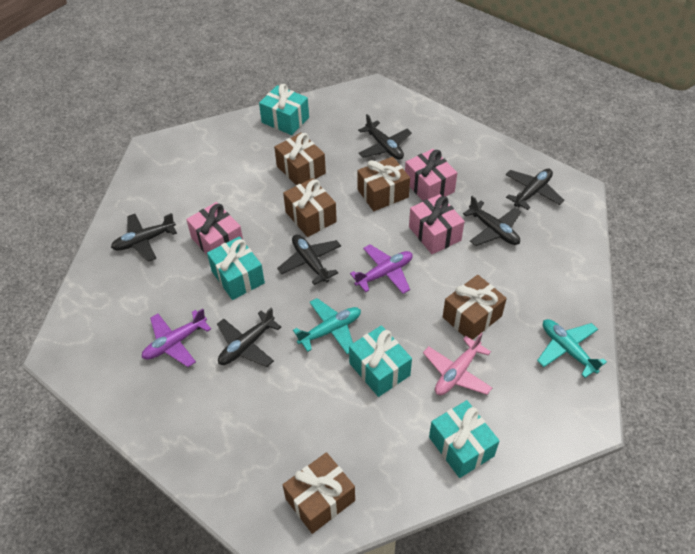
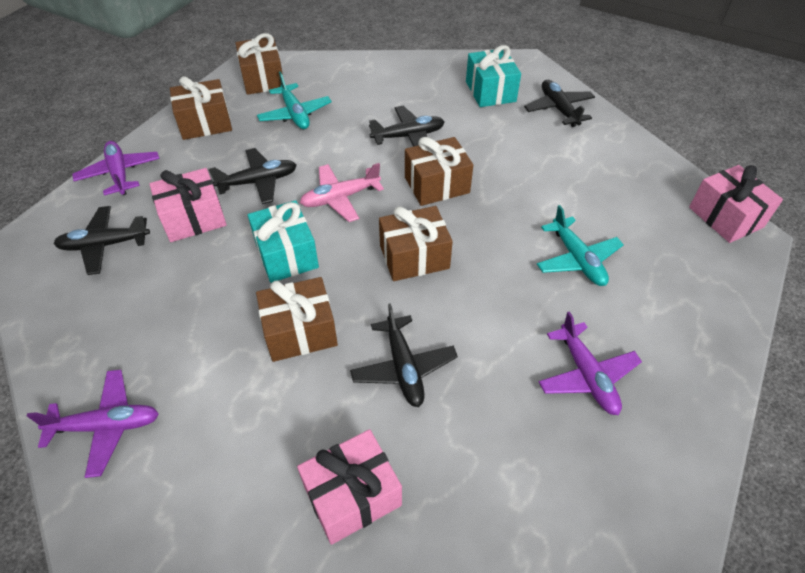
black plane: [111,213,177,262] [217,307,281,367] [277,235,341,285] [358,114,412,160] [463,196,521,246] [505,169,564,210] = 6 -> [54,206,150,275] [209,148,297,204] [350,303,458,407] [369,106,445,147] [524,80,595,127] = 5
purple plane: [142,308,211,367] [350,244,413,294] = 2 -> [27,370,159,478] [72,141,160,196] [539,311,642,415] = 3
turquoise gift: [207,236,265,300] [259,84,309,135] [349,325,412,397] [429,400,499,478] = 4 -> [248,200,319,283] [466,45,521,107] = 2

